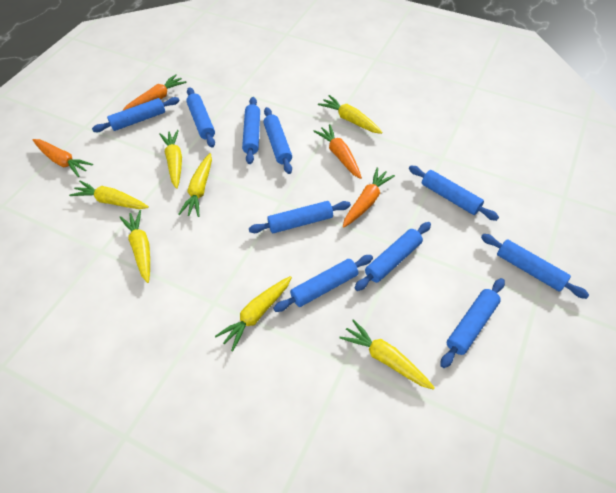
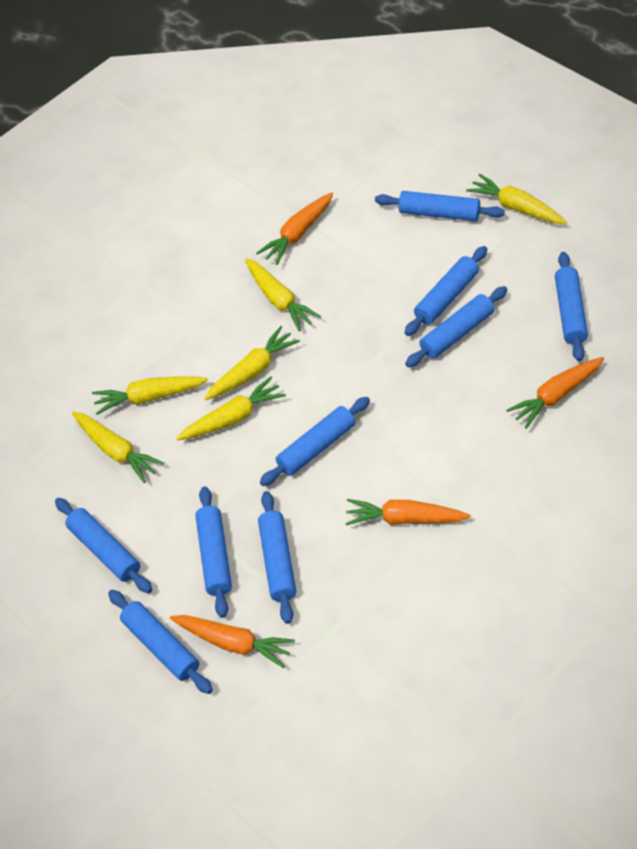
blue rolling pin: [92,97,180,132] [186,87,215,147] [242,97,260,164] [249,201,351,233] [263,107,292,174] [273,255,373,312] [355,222,431,291] [409,166,499,221] [440,278,505,368] [481,234,589,299] = 10 -> [55,498,152,593] [108,590,213,694] [195,486,232,618] [258,491,296,624] [260,397,370,486] [375,191,505,221] [405,246,487,336] [405,286,507,367] [555,252,588,361] = 9
yellow carrot: [69,181,149,209] [119,210,150,283] [159,130,182,189] [178,153,212,217] [215,276,292,351] [318,95,383,134] [339,319,435,390] = 7 -> [72,411,165,483] [92,376,208,415] [176,376,286,440] [204,326,300,400] [245,258,322,331] [466,174,567,224] = 6

